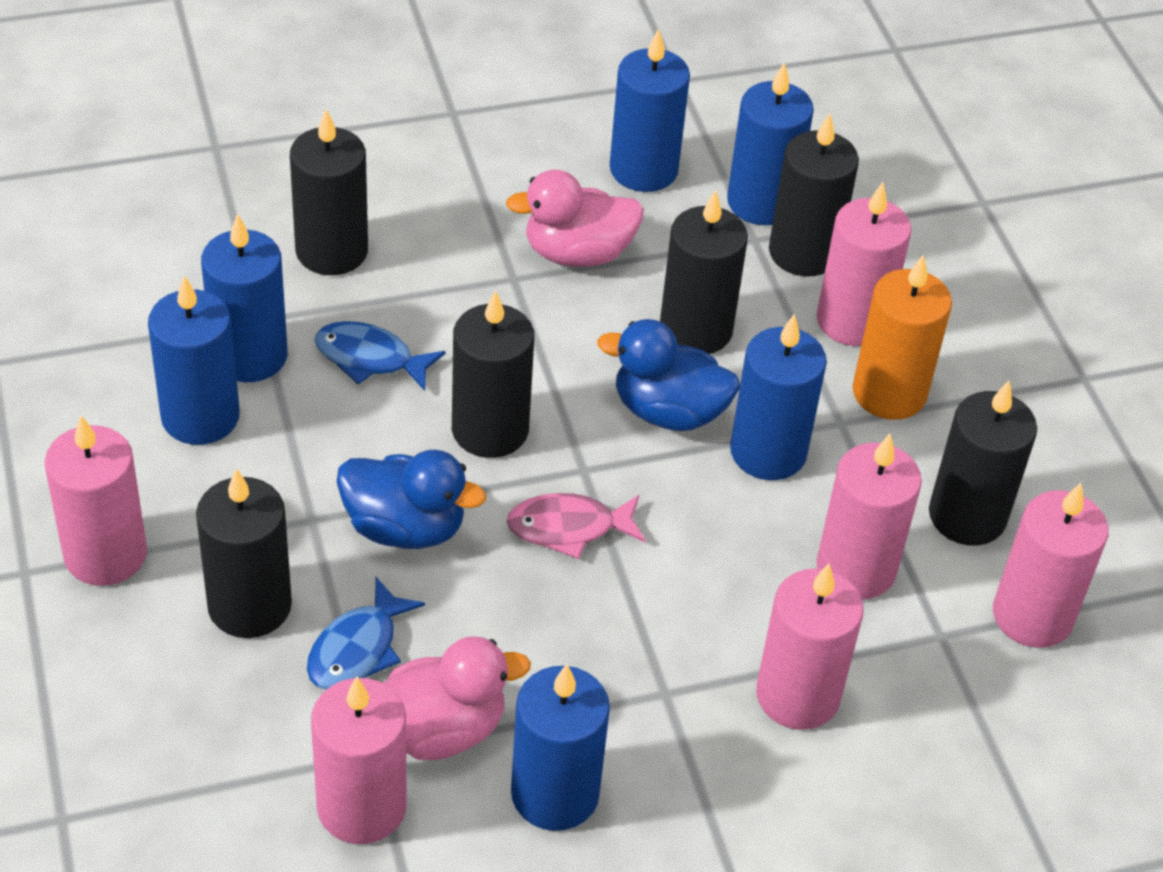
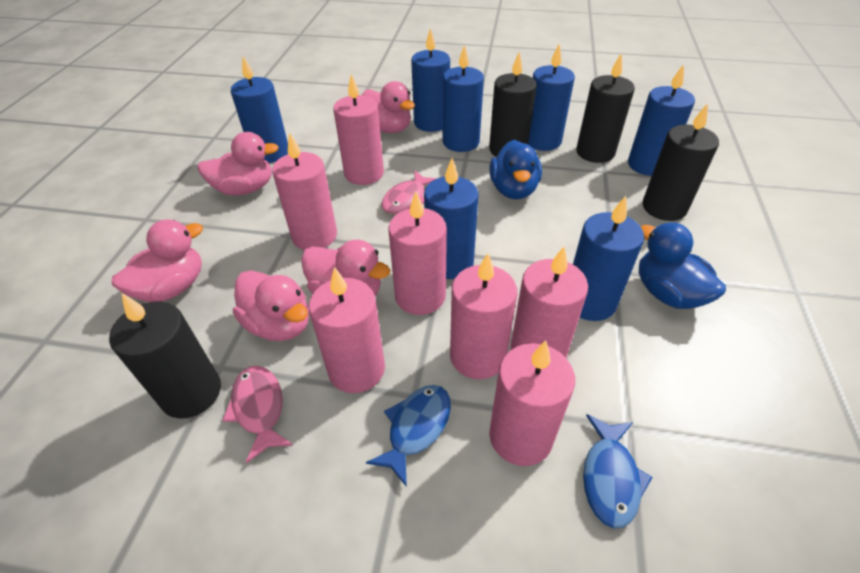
black candle: [196,468,292,638] [290,109,368,275] [452,290,534,458] [660,190,748,354] [769,113,859,277] [929,380,1037,546] = 6 -> [109,293,221,419] [489,52,537,157] [576,53,635,163] [643,103,719,221] = 4
blue candle: [148,275,240,445] [201,213,288,382] [511,664,610,831] [609,29,690,192] [727,62,814,225] [730,314,827,480] = 6 -> [231,56,288,163] [411,28,450,132] [424,158,479,279] [443,44,484,152] [528,44,575,151] [573,196,644,321] [628,64,695,176] = 7
orange candle: [852,254,952,420] = 1 -> none = 0
pink candle: [44,415,147,586] [311,677,407,844] [756,563,864,730] [816,434,922,599] [817,182,912,346] [993,483,1108,648] = 6 -> [272,132,337,250] [309,267,385,393] [333,74,384,185] [388,192,447,315] [450,253,517,379] [489,340,575,466] [511,247,588,358] = 7
pink duck: [383,636,531,760] [506,170,644,267] = 2 -> [112,219,203,302] [197,132,279,195] [233,270,309,341] [301,240,390,296] [362,81,415,133] = 5
pink fish: [507,493,646,559] = 1 -> [222,366,293,463] [382,170,437,214] = 2

